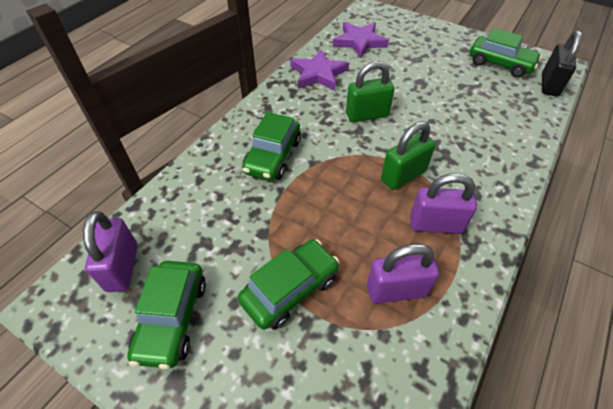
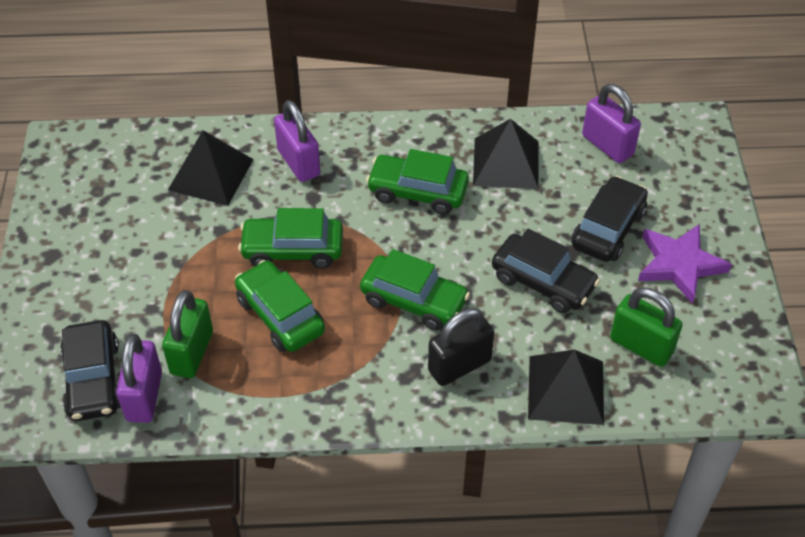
black car: none = 0 -> [60,320,121,421] [492,229,600,313] [571,176,648,262] = 3
black pyramid: none = 0 -> [168,130,254,206] [473,119,539,189] [528,349,604,425] = 3
purple star: [290,50,349,91] [333,22,389,58] = 2 -> [638,224,732,304] = 1

